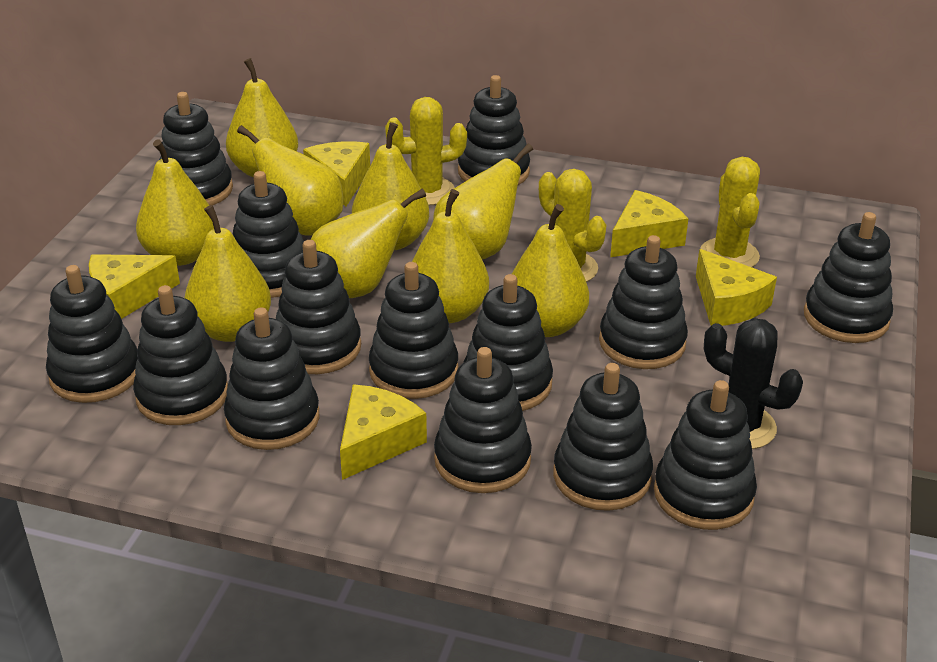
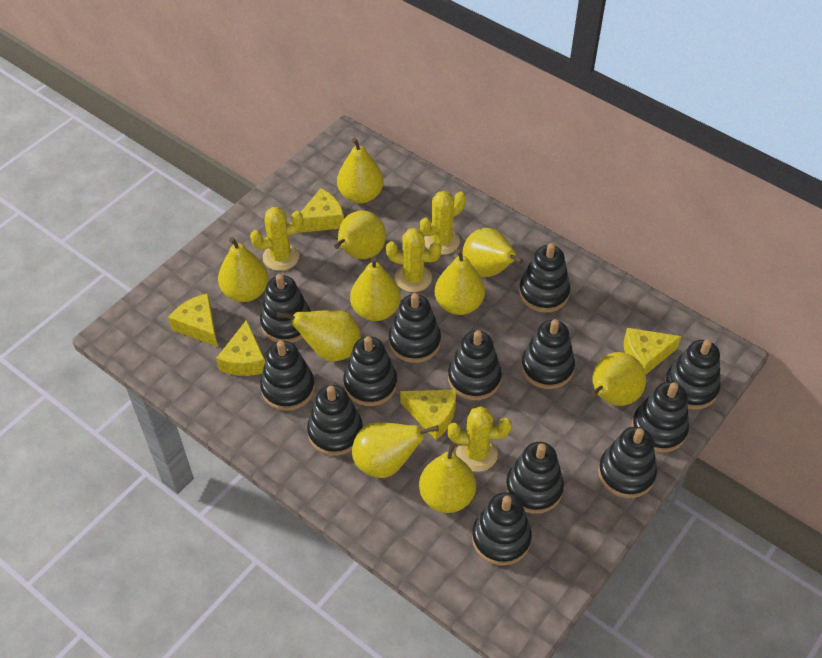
black cactus: [704,318,803,449] = 1 -> none = 0
black stacking toy: [46,265,138,403] [133,285,228,425] [159,92,233,206] [224,307,320,450] [233,171,304,298] [276,240,361,374] [369,262,458,399] [434,347,532,493] [458,75,530,185] [463,274,553,411] [553,363,653,511] [599,235,688,369] [654,380,757,530] [804,212,893,343] = 14 -> [260,274,311,343] [260,341,315,411] [307,385,363,456] [343,336,397,406] [389,293,441,363] [448,330,502,400] [472,492,532,566] [506,442,564,514] [519,243,570,313] [521,319,575,389] [598,427,657,498] [632,382,689,453] [664,339,721,410] = 13
yellow cactus: [385,97,467,205] [539,169,606,282] [700,157,760,267] = 3 -> [250,207,303,271] [386,228,441,292] [420,191,466,255] [448,406,512,472] = 4
yellow pear: [136,139,214,266] [184,205,271,342] [226,58,298,178] [237,125,343,236] [311,188,426,298] [352,122,429,250] [412,189,489,323] [433,144,533,260] [512,204,589,337] = 9 -> [218,237,269,302] [277,310,361,361] [334,210,386,259] [337,138,384,204] [350,257,401,321] [352,422,439,478] [419,443,476,513] [435,249,485,315] [463,228,524,277] [591,352,646,406] = 10

